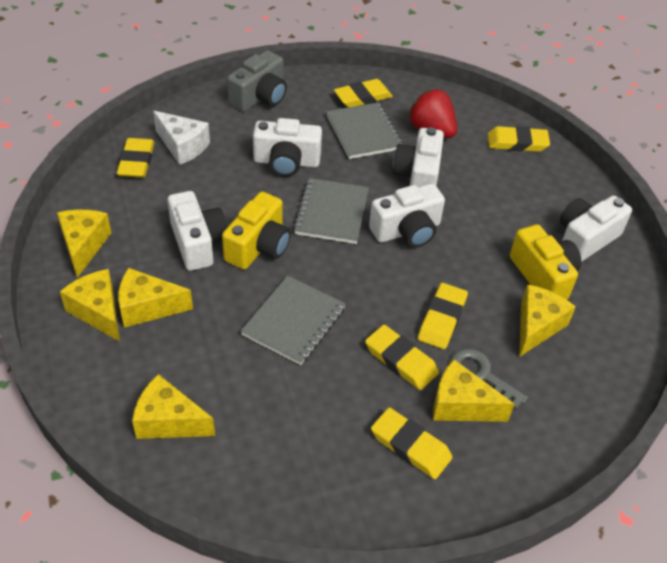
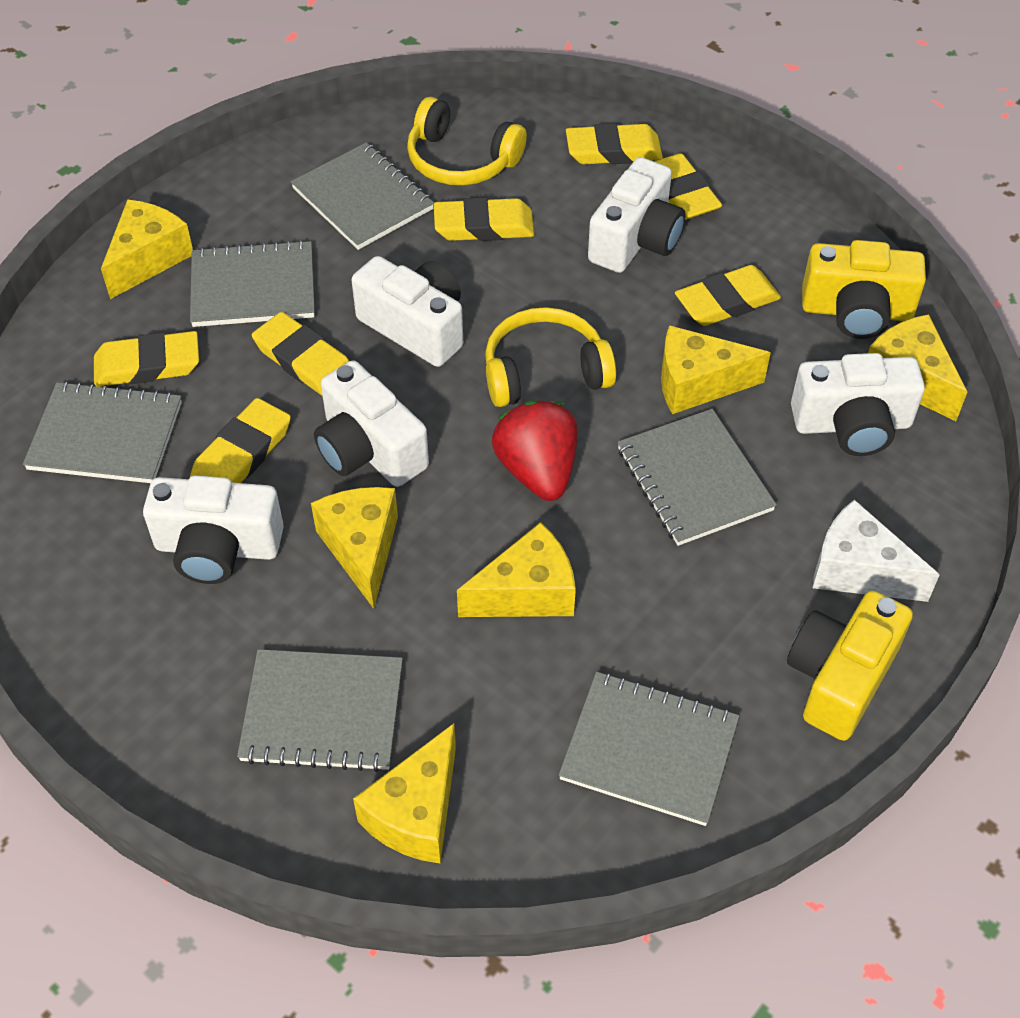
grey camera: [227,50,287,112] = 1 -> none = 0
grey key: [450,348,528,409] = 1 -> none = 0
grey notebook: [241,275,346,365] [293,178,369,244] [326,102,403,159] = 3 -> [23,381,182,483] [190,240,315,327] [237,649,403,772] [291,142,434,250] [559,672,739,826] [618,409,777,546] = 6
yellow eraser: [117,138,155,178] [334,79,393,107] [365,325,439,390] [371,407,453,479] [418,283,468,349] [488,126,550,152] = 6 -> [94,331,199,387] [190,398,291,483] [252,312,349,396] [434,197,534,241] [566,123,663,164] [654,153,722,220] [675,265,781,326] = 7
yellow headphones: none = 0 -> [407,97,527,186] [485,307,616,407] = 2

